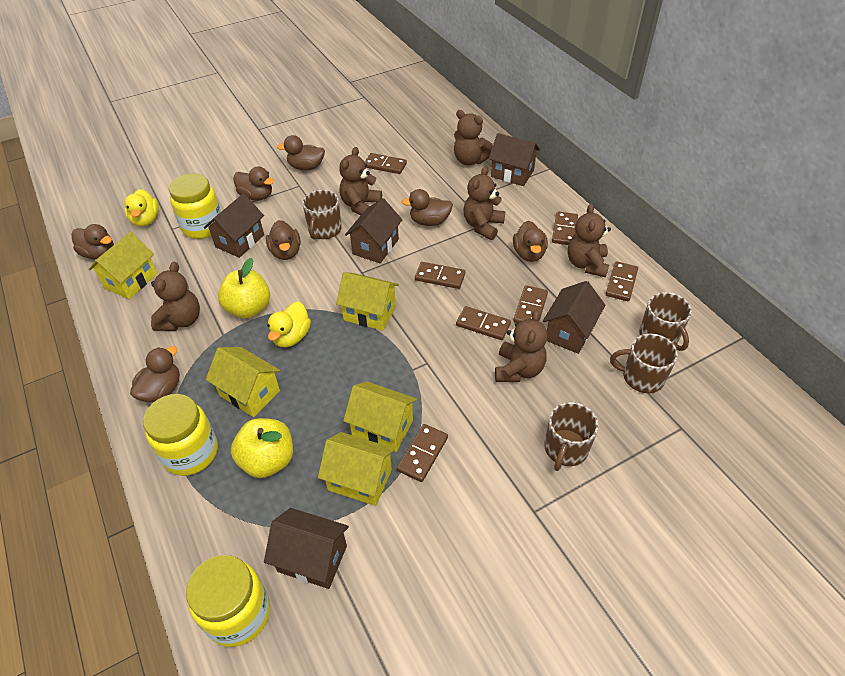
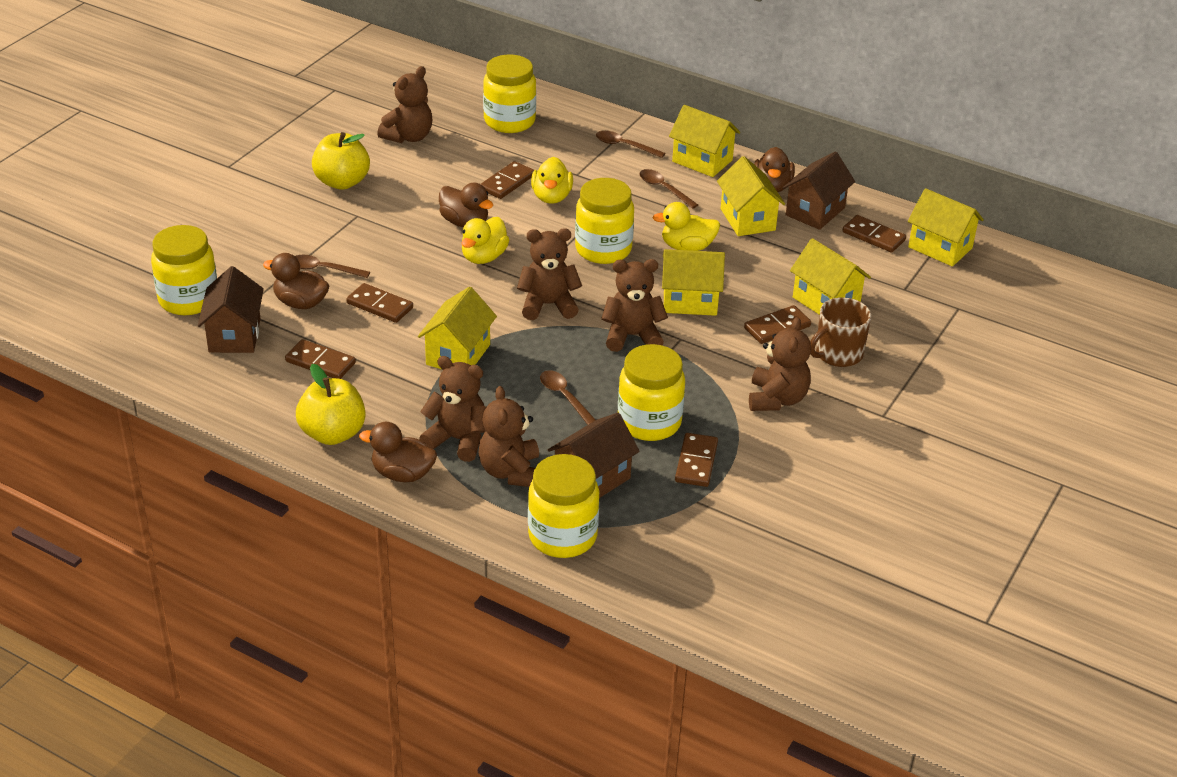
brown domino: [365,153,407,174] [397,424,448,482] [415,262,465,289] [456,306,511,340] [513,285,548,323] [552,211,578,245] [606,261,638,301] = 7 -> [285,339,356,379] [346,283,413,323] [481,161,534,199] [675,433,718,487] [744,305,811,344] [843,215,906,252] = 6
brown duck: [71,224,114,260] [130,346,180,403] [233,166,274,200] [266,220,301,260] [277,135,325,170] [402,189,453,226] [513,221,548,262] = 7 -> [263,253,329,309] [359,422,437,482] [439,183,493,227] [754,147,795,192] = 4
brown house: [204,193,264,258] [264,508,349,589] [345,198,402,263] [489,133,540,186] [543,281,605,354] = 5 -> [198,266,264,353] [548,413,640,498] [783,151,855,230] = 3
brown mug: [302,190,342,240] [544,402,598,471] [610,334,678,393] [639,292,692,351] = 4 -> [810,297,871,367] = 1
brown spoon: none = 0 -> [295,255,370,278] [540,370,595,425] [596,131,665,158] [639,169,698,209] = 4
yellow duck: [124,189,159,227] [268,301,311,347] = 2 -> [461,217,509,264] [531,157,573,204] [652,202,720,251] = 3
yellow house: [89,232,158,299] [206,347,280,417] [318,432,395,506] [336,272,399,331] [343,381,417,452] = 5 -> [418,287,497,370] [662,249,725,316] [669,105,740,177] [717,156,785,236] [790,238,871,315] [908,188,984,266] = 6
yellow jar: [143,394,218,476] [169,173,221,239] [186,555,270,647] = 3 -> [151,225,217,315] [483,55,536,133] [528,454,599,558] [575,178,634,264] [618,344,685,441] = 5

